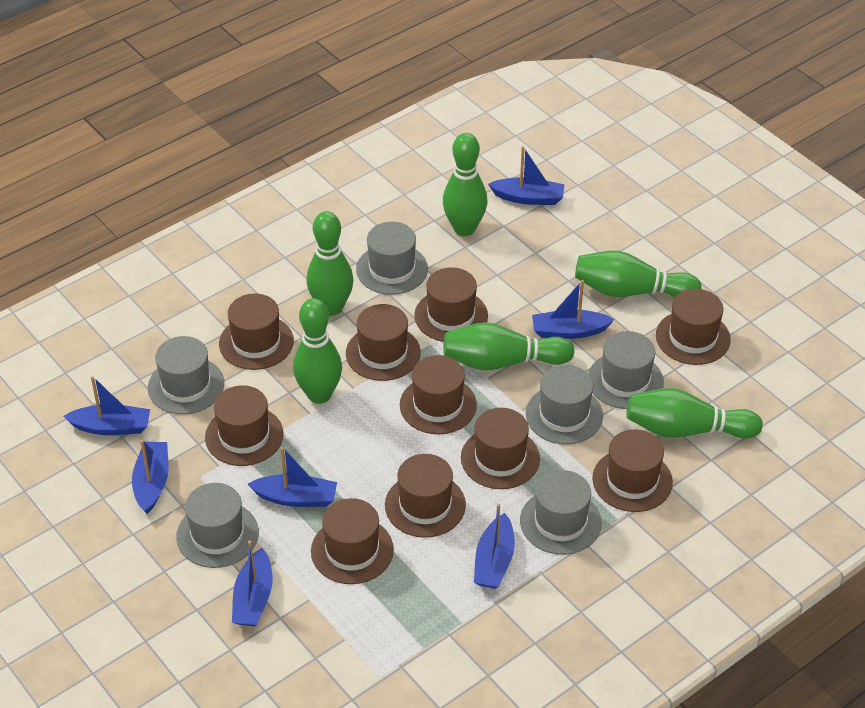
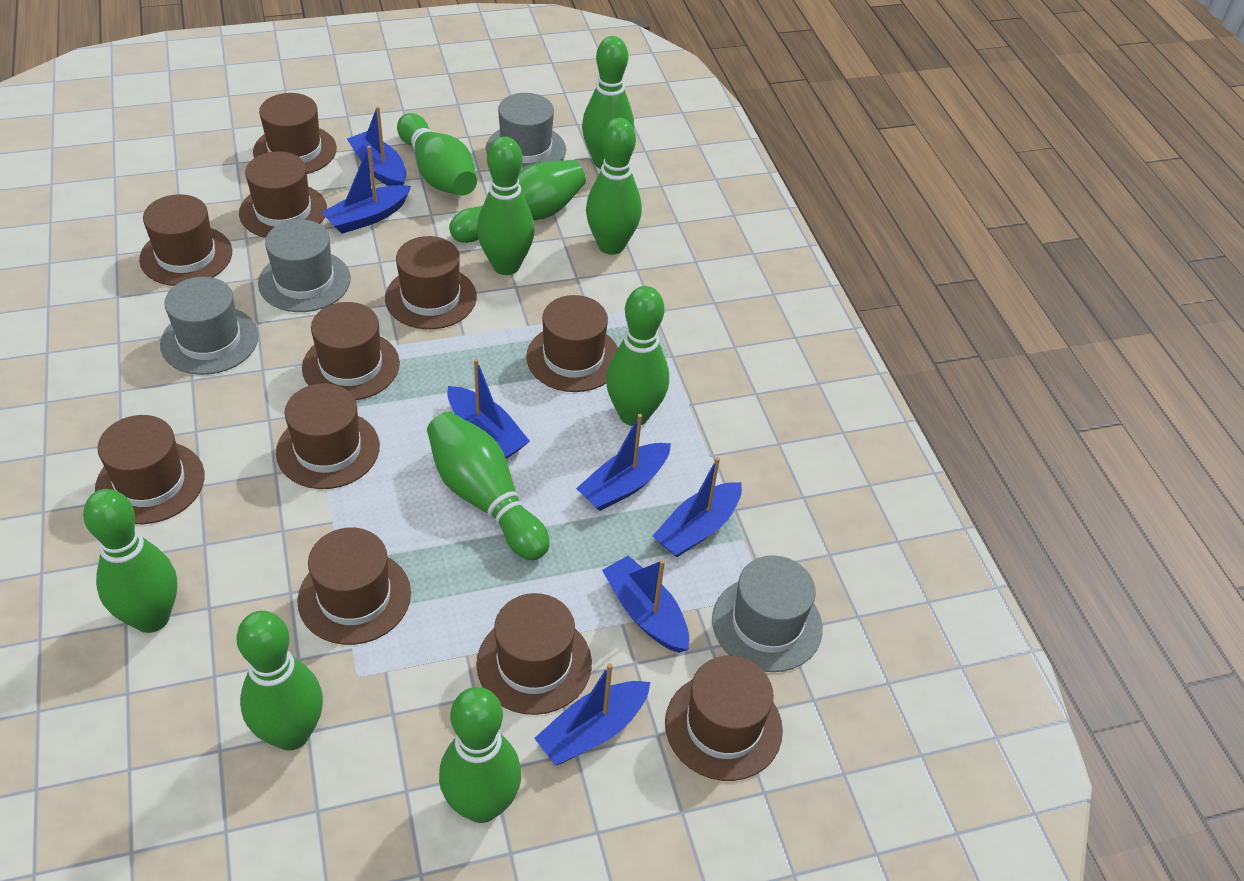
brown hat: [205,385,284,466] [219,293,294,370] [311,498,394,584] [346,304,421,381] [385,454,466,538] [400,355,477,434] [414,267,488,342] [461,408,540,489] [592,429,673,512] [656,289,731,365] = 10 -> [95,415,205,524] [139,194,232,286] [239,152,327,238] [253,93,337,174] [276,383,380,489] [297,527,411,645] [302,302,400,400] [385,236,477,329] [476,593,592,715] [526,295,618,392] [665,656,783,781] = 11
green bowling pin: [293,298,342,404] [306,211,354,316] [443,133,488,236] [443,322,574,370] [575,251,702,297] [627,388,763,439] = 6 -> [83,489,177,633] [237,611,323,751] [397,113,477,196] [427,412,549,560] [439,687,521,823] [449,160,586,243] [477,137,534,275] [582,36,634,169] [586,118,642,255] [606,286,669,426] = 10
grey hat: [148,336,224,415] [176,483,259,568] [356,222,428,295] [520,470,602,555] [526,365,603,444] [588,331,664,409] = 6 -> [160,277,259,375] [258,219,351,312] [486,93,566,171] [712,555,823,672] = 4

